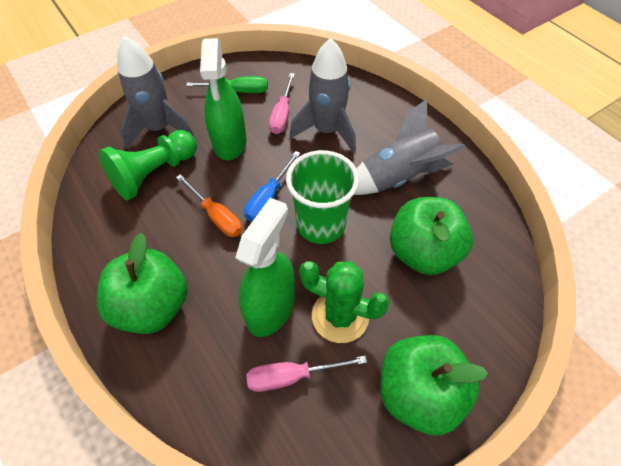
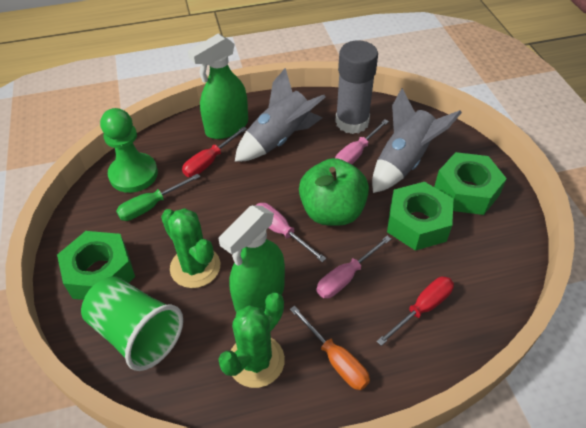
blue screwdriver: [244,151,300,221] = 1 -> none = 0
green apple: [97,233,188,334] [380,335,488,436] [390,197,473,275] = 3 -> [299,158,369,226] = 1
green cactus: [299,261,390,343] = 1 -> [161,208,220,288] [218,293,285,388] = 2
green nut: none = 0 -> [57,231,135,300] [387,182,454,251] [434,152,507,215] = 3
grey glue stick: none = 0 -> [335,40,378,134] = 1
grey rocket: [117,36,194,149] [290,38,356,153] [354,99,466,195] = 3 -> [235,67,326,162] [372,88,462,193] = 2
pink screwdriver: [246,356,367,392] [269,73,295,134] = 2 -> [256,203,326,262] [316,236,391,298] [335,119,389,164] = 3
red screwdriver: none = 0 -> [182,126,247,177] [376,276,454,346] = 2

